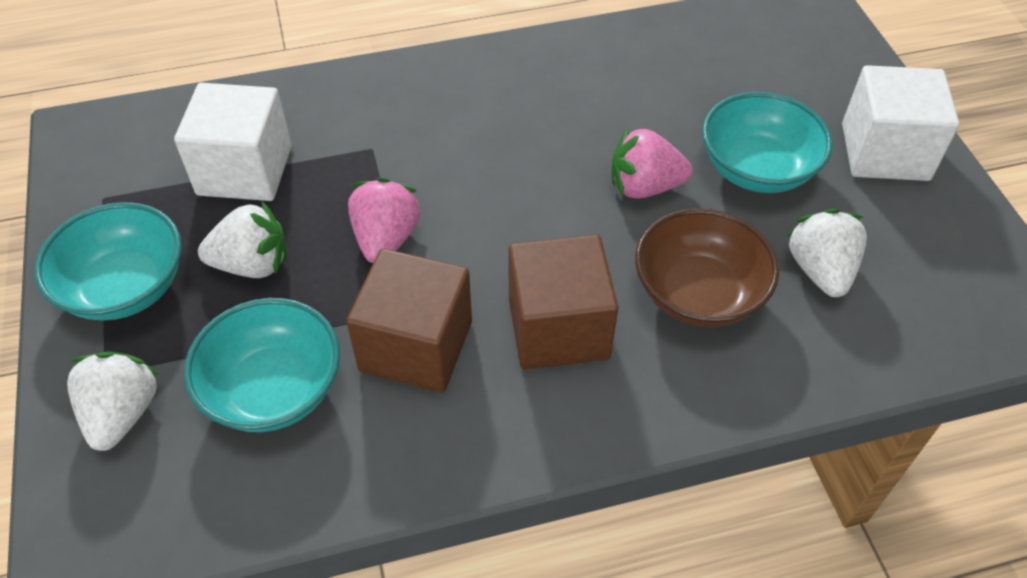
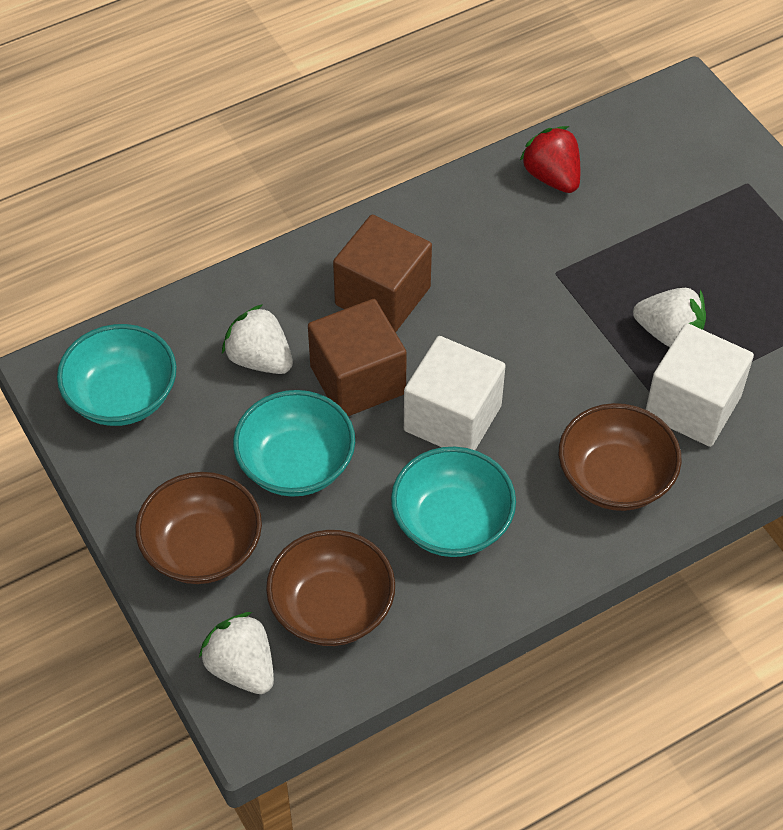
brown bowl: [635,208,779,327] = 1 -> [135,472,262,584] [266,530,395,646] [559,403,682,511] = 3
pink strawberry: [348,177,421,263] [612,127,692,199] = 2 -> none = 0
red strawberry: none = 0 -> [520,126,580,193] = 1

